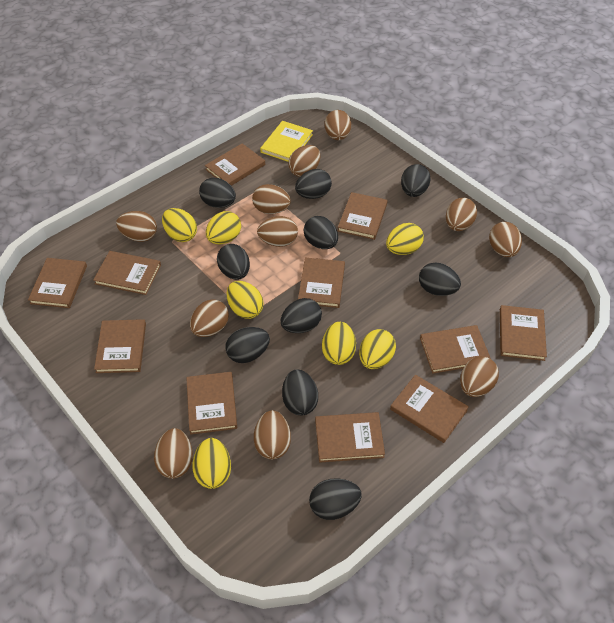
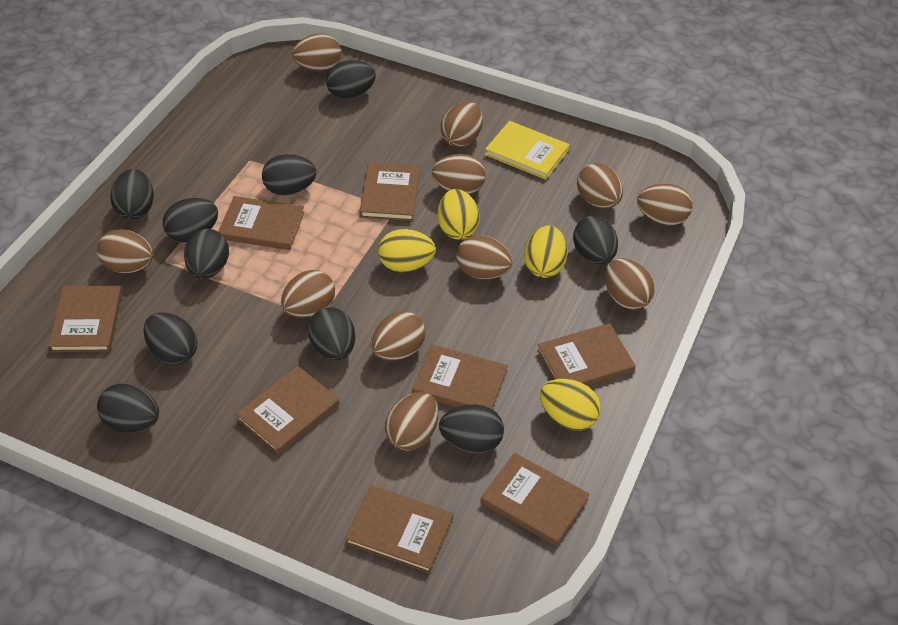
brown book: [28,258,87,308] [93,251,161,295] [94,319,146,373] [186,372,237,435] [205,143,265,186] [298,258,345,308] [315,412,385,462] [338,192,388,240] [390,375,469,443] [420,325,491,374] [500,305,547,361] = 11 -> [48,285,122,352] [218,196,304,250] [236,366,339,455] [345,485,453,573] [360,162,420,221] [412,344,508,410] [480,453,590,546] [537,323,636,386] = 8
yellow egg: [162,208,197,242] [192,438,231,489] [206,211,241,244] [227,281,264,319] [322,322,356,365] [359,329,396,369] [386,223,424,255] = 7 -> [378,229,436,272] [438,189,480,240] [524,225,568,278] [540,379,601,431] = 4

